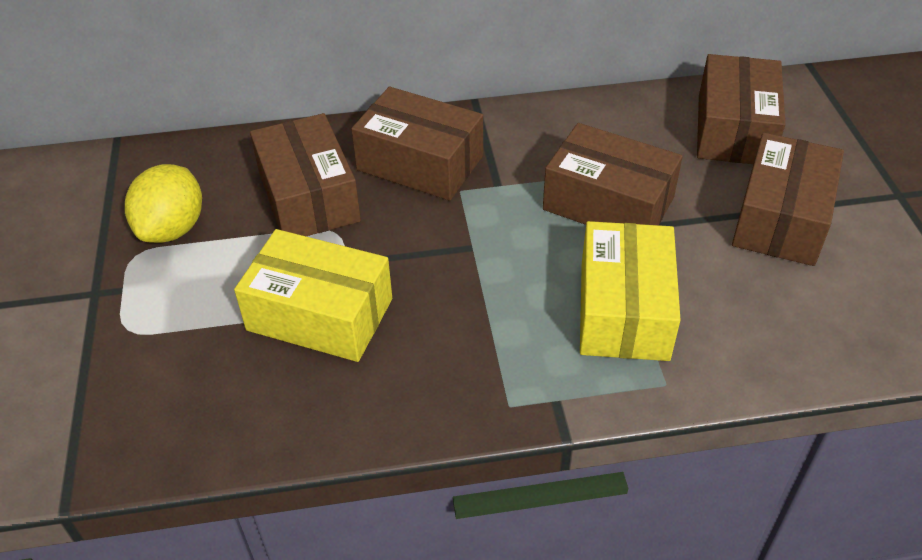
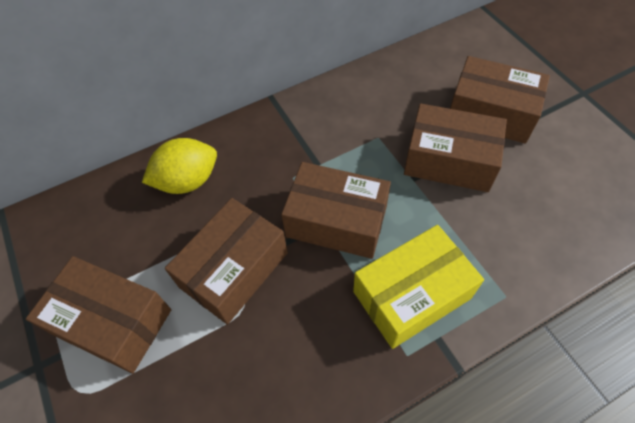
yellow box: [234,229,392,362] [580,221,681,361] = 2 -> [353,225,484,349] = 1

